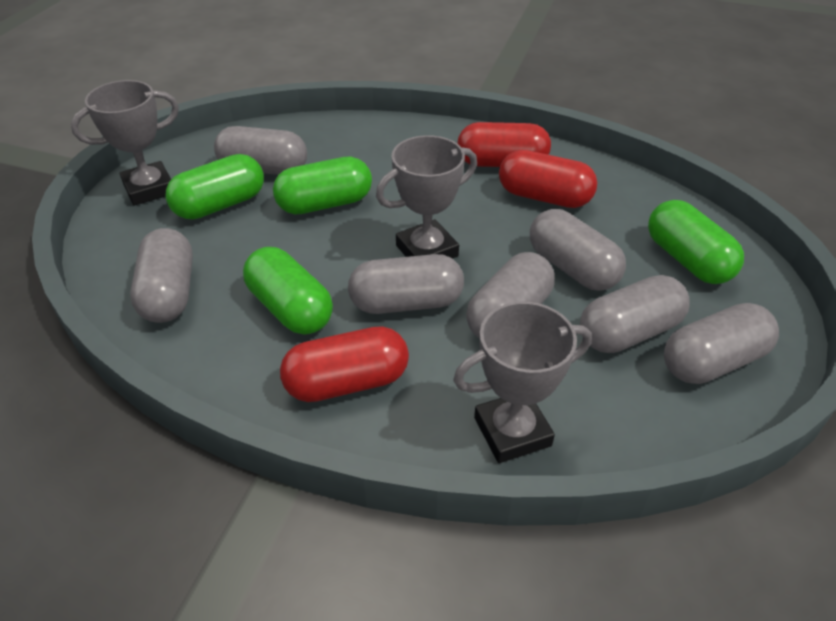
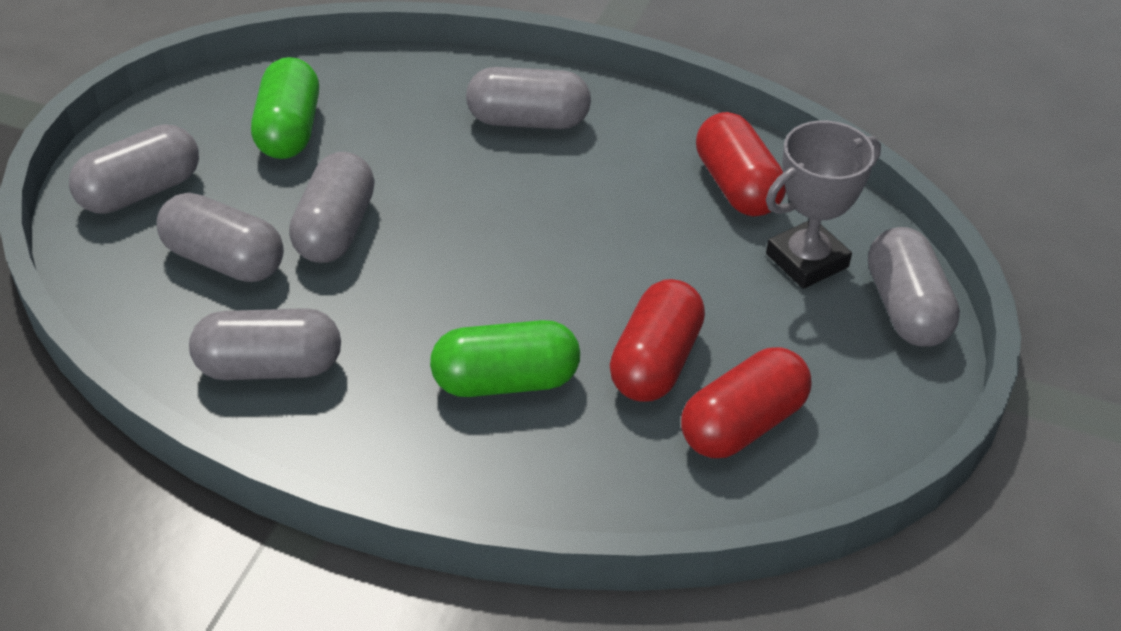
green capsule: [166,154,264,220] [243,247,333,335] [273,157,372,215] [648,200,744,284] = 4 -> [251,57,319,159] [430,320,580,397] = 2
grey capsule: [130,228,193,323] [214,126,307,175] [348,254,464,314] [466,252,555,338] [530,209,626,291] [580,275,690,353] [664,303,779,384] = 7 -> [69,124,199,214] [156,193,284,282] [189,308,341,380] [289,152,375,263] [466,67,591,129] [868,227,960,347] = 6
grey trophy: [71,80,179,206] [376,135,477,259] [453,301,592,463] = 3 -> [766,120,881,289] = 1

